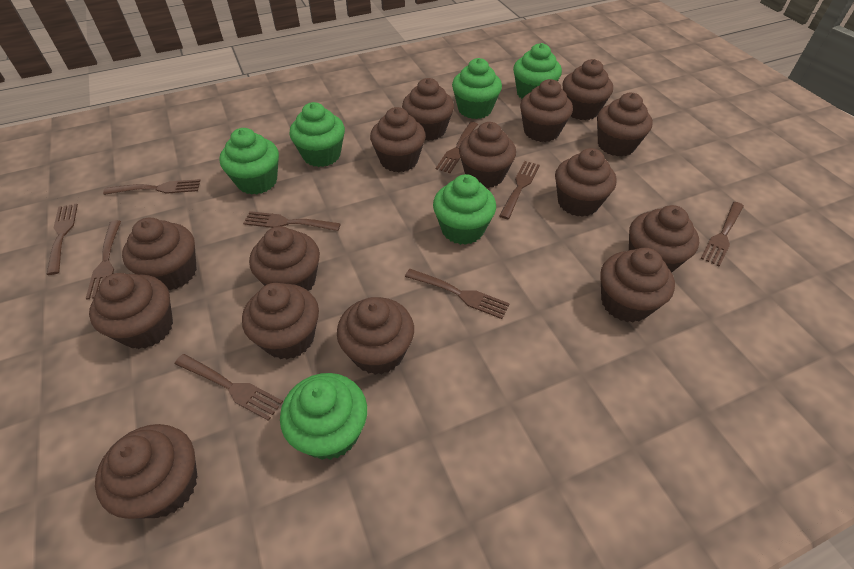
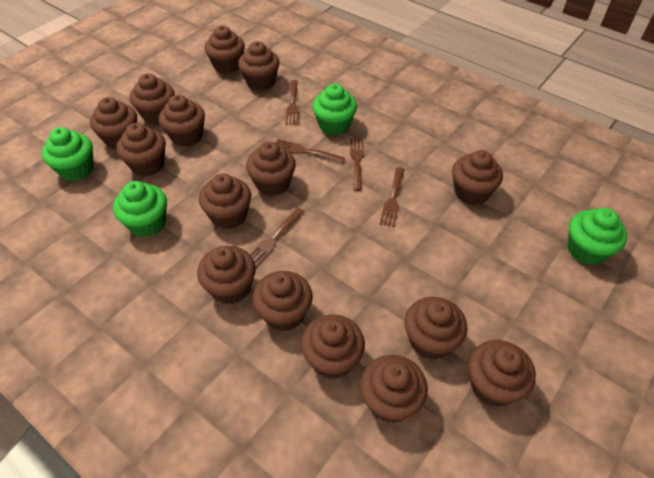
brown fork: [46,204,78,275] [86,220,121,300] [103,179,201,195] [175,354,283,421] [243,211,341,231] [405,269,510,319] [436,122,478,173] [499,161,540,219] [700,202,744,266] = 9 -> [249,208,304,267] [276,139,345,163] [286,80,299,124] [350,138,364,191] [380,167,405,227] = 5
green cupcake: [219,128,279,195] [280,373,367,460] [289,102,345,167] [433,174,496,245] [452,58,502,119] [513,43,562,99] = 6 -> [42,127,94,181] [113,181,167,237] [312,84,357,135] [567,208,627,265] = 4

